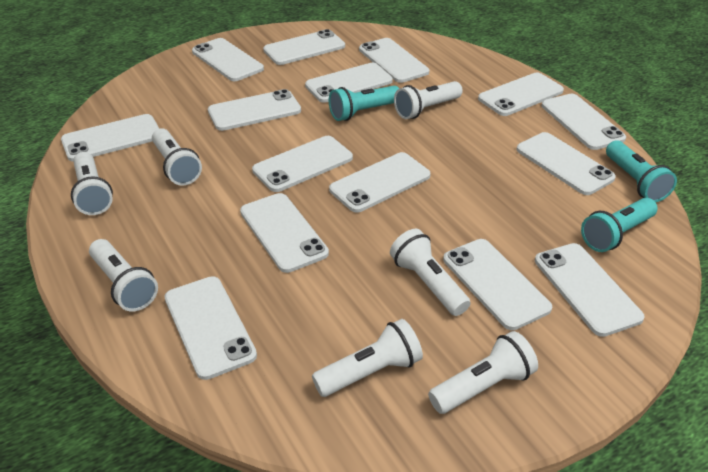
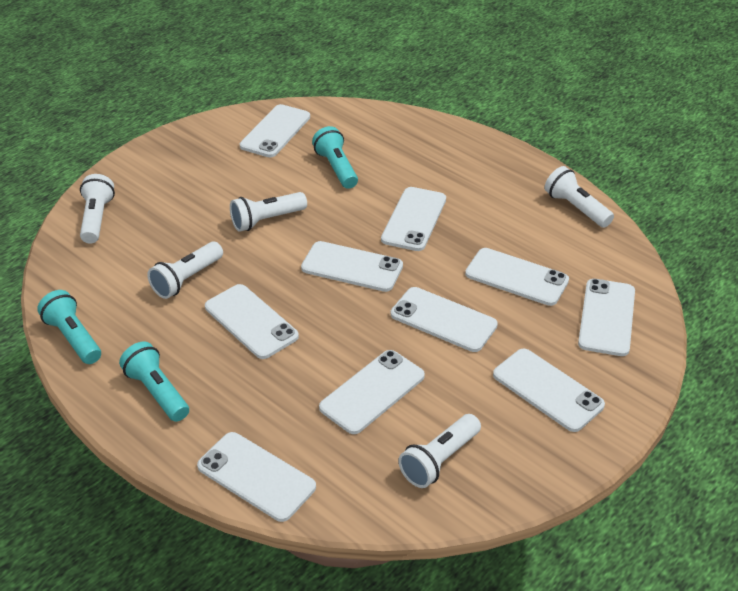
white flashlight: [71,152,113,215] [89,239,158,312] [152,128,202,185] [312,319,423,397] [390,229,471,316] [394,81,463,119] [428,331,538,414] = 7 -> [80,174,115,244] [147,242,223,299] [230,192,307,232] [398,414,481,488] [544,166,614,228] = 5
white phone: [61,114,159,161] [164,276,257,380] [192,38,264,81] [208,89,301,131] [240,193,329,273] [252,136,353,192] [263,29,345,65] [305,63,393,103] [329,152,431,213] [359,38,429,83] [443,239,552,330] [478,73,564,116] [516,132,616,195] [535,243,645,337] [542,94,626,150] = 15 -> [197,432,316,522] [205,284,299,359] [240,104,310,157] [301,241,403,292] [319,350,425,434] [381,187,446,251] [391,287,498,352] [465,248,569,306] [493,348,605,432] [578,279,635,356] = 10

